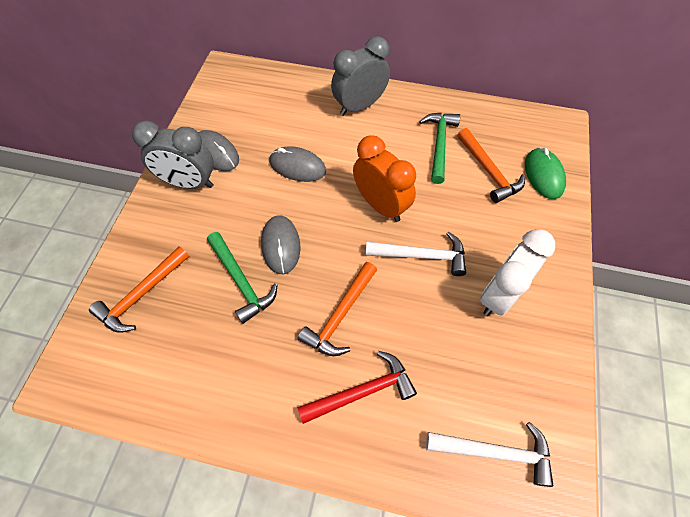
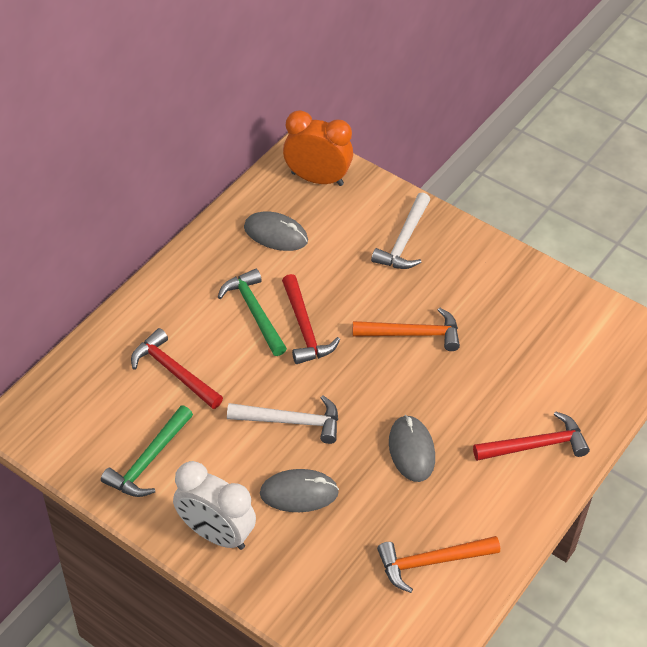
green mouse: [525,148,566,199] = 1 -> none = 0
grey clock: [132,121,214,189] [331,36,390,116] = 2 -> none = 0
orange hammer: [89,246,189,333] [298,262,377,356] [457,128,525,203] = 3 -> [353,307,460,351] [377,536,500,593] = 2
red hammer: [297,351,417,424] = 1 -> [131,328,223,409] [282,274,340,364] [473,411,590,461] = 3

